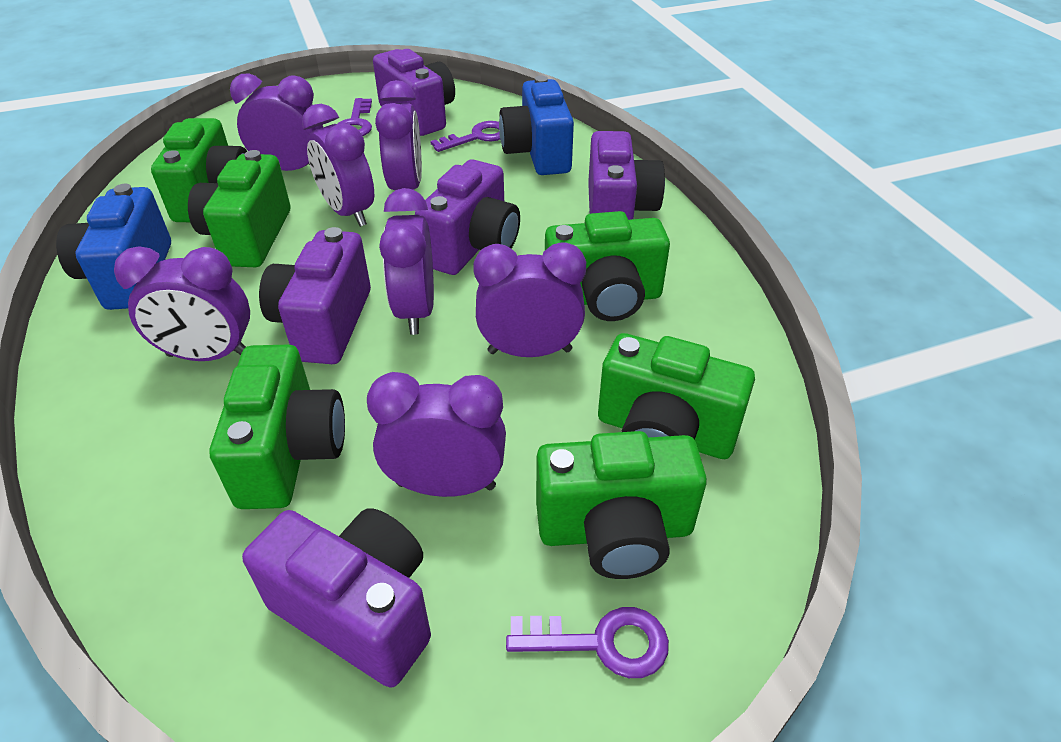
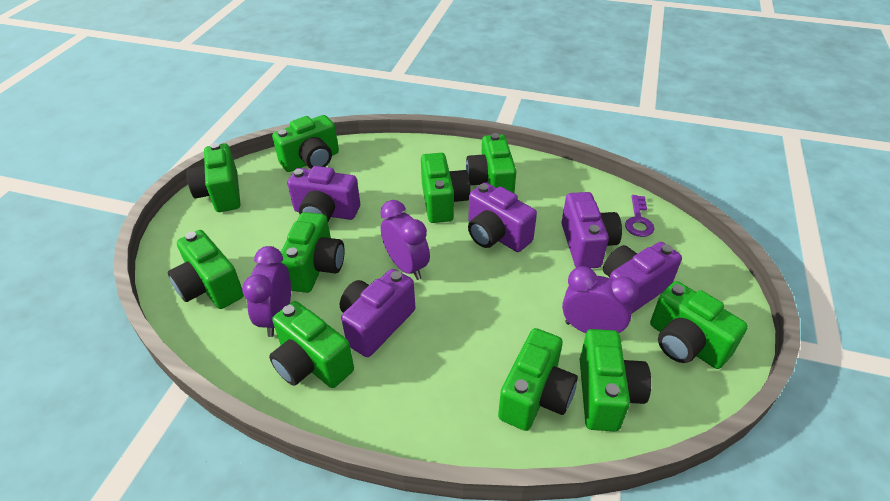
blue camera: [56,184,171,310] [499,76,574,175] = 2 -> none = 0
green camera: [151,118,247,222] [188,150,290,267] [210,344,345,509] [536,431,707,579] [545,211,670,321] [598,333,755,459] = 6 -> [168,230,244,309] [186,143,240,212] [269,301,354,388] [272,115,339,172] [280,212,345,293] [421,153,470,223] [466,133,516,193] [498,328,578,431] [580,329,651,432] [650,281,748,369] = 10
purple clock: [114,246,250,361] [230,73,323,171] [302,104,374,227] [367,372,506,497] [375,80,422,190] [379,188,434,335] [473,242,586,357] = 7 -> [242,246,291,337] [380,200,430,280] [562,266,639,333] = 3
purple key: [337,98,372,136] [430,121,500,152] [506,607,669,678] = 3 -> [625,195,654,237] = 1

